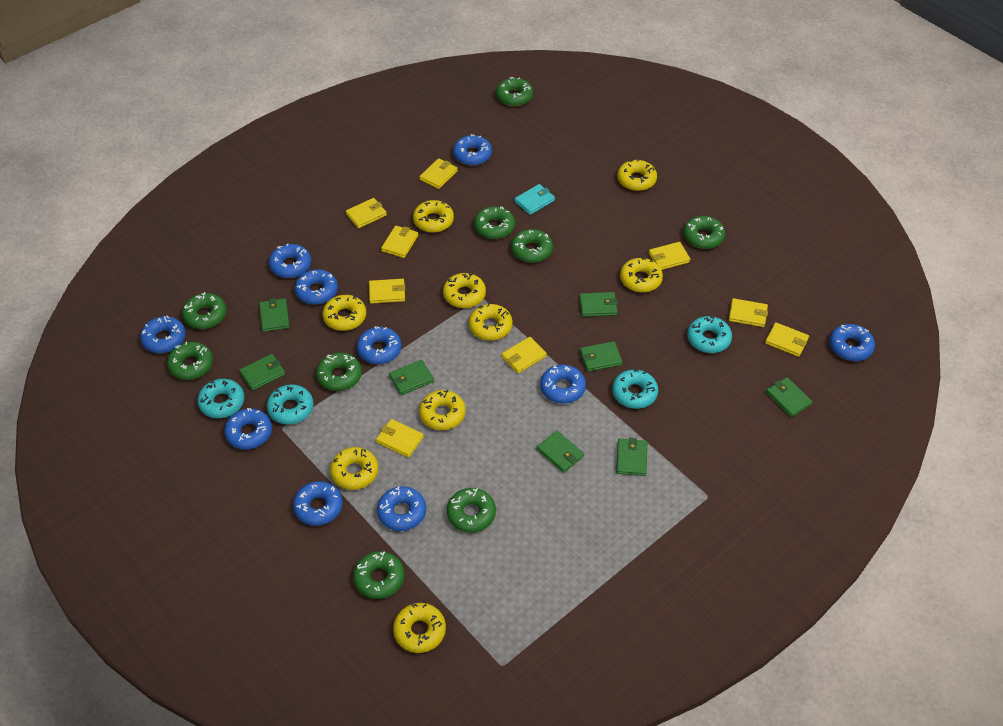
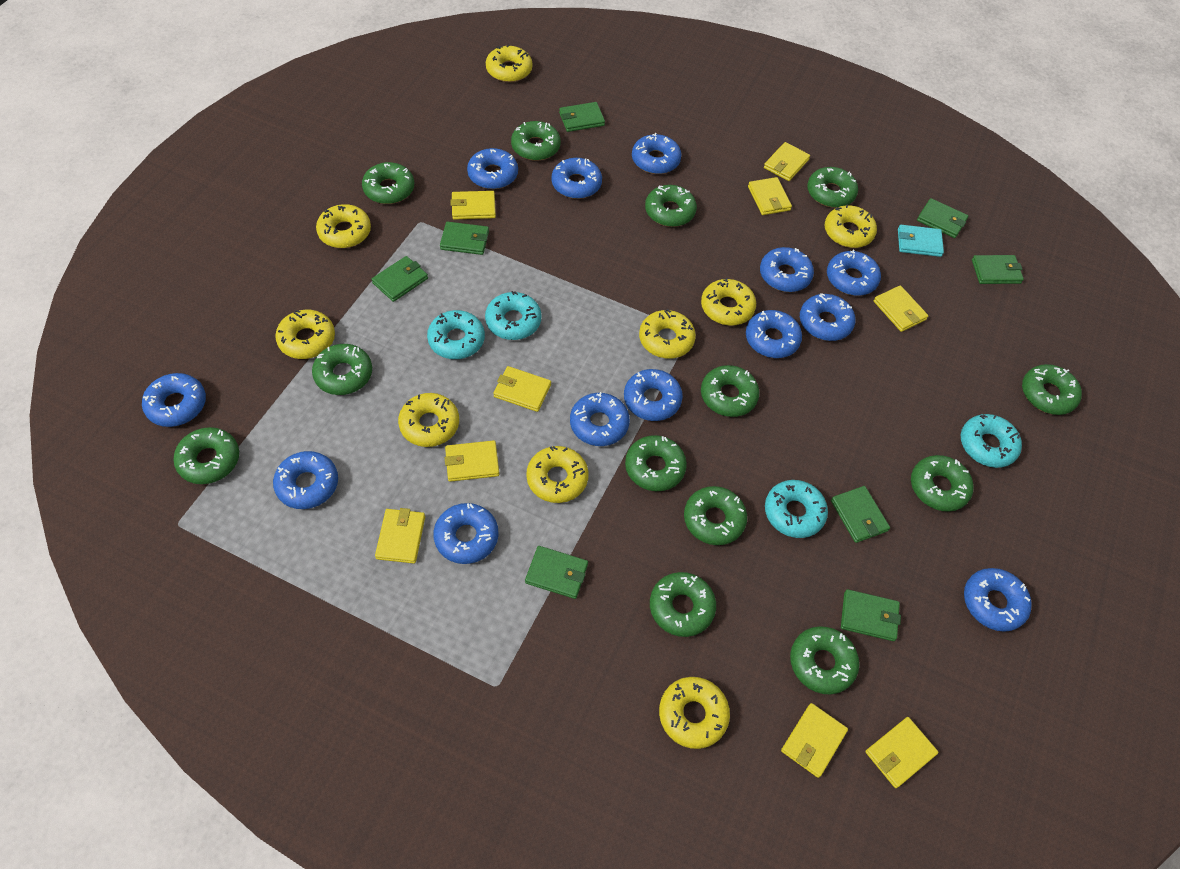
blue donut: [140,316,186,353] [224,408,272,449] [269,243,311,278] [293,481,343,526] [295,269,338,305] [357,326,402,364] [377,486,426,531] [453,134,492,165] [540,364,586,404] [829,324,875,361] = 10 -> [142,373,206,427] [273,451,338,509] [433,503,499,564] [467,148,518,189] [551,158,602,199] [570,392,630,446] [624,369,683,421] [632,133,681,174] [746,310,802,358] [760,247,814,292] [800,293,855,341] [827,250,881,296] [964,568,1032,632] = 13
green donut: [167,342,213,380] [182,292,227,329] [316,353,362,391] [353,551,404,599] [447,488,496,533] [474,206,515,239] [496,77,533,106] [511,229,553,263] [683,216,725,249] = 9 -> [173,427,239,484] [312,344,372,395] [362,162,414,204] [511,121,561,161] [625,435,687,491] [645,185,697,227] [650,572,716,637] [684,486,747,545] [701,365,759,417] [790,626,859,694] [807,167,858,208] [911,455,974,512] [1022,364,1082,415] = 13

